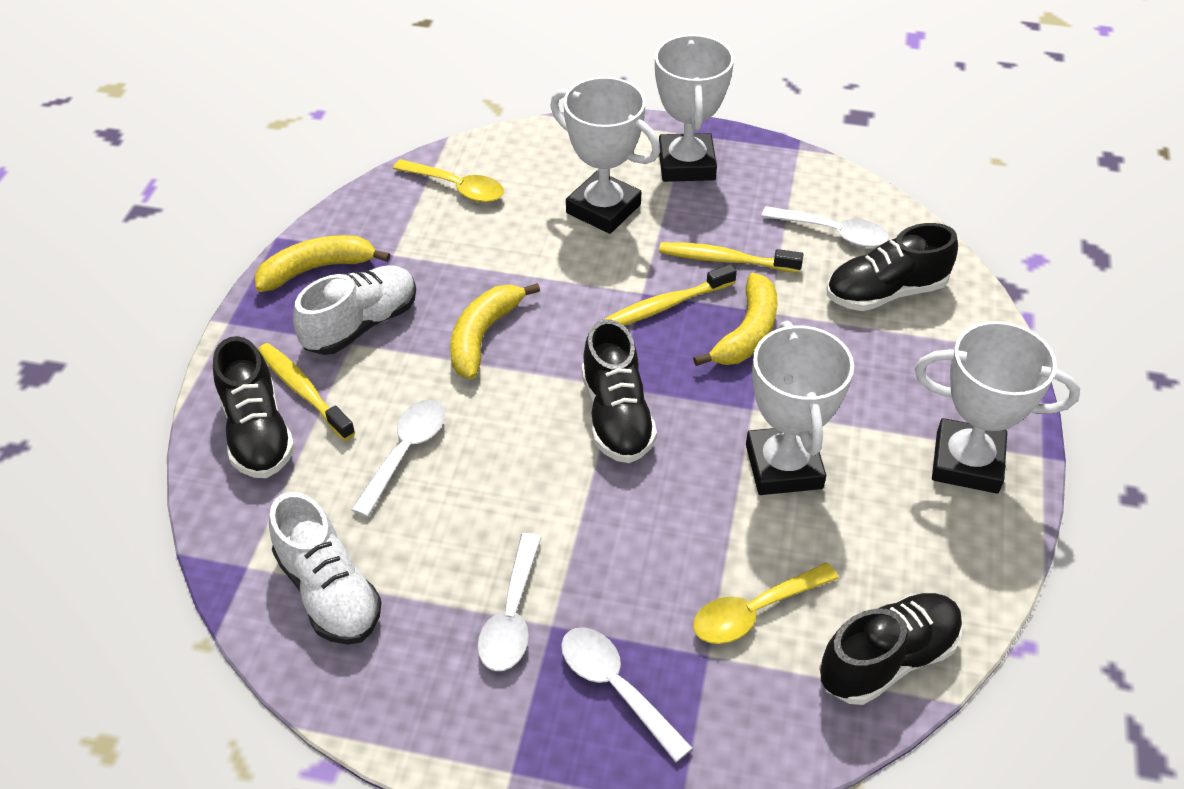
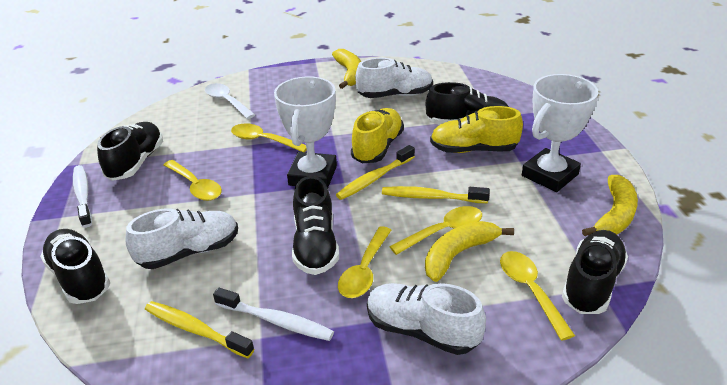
black shoe: [213,336,295,478] [582,319,657,463] [819,593,963,705] [827,223,958,311] = 4 -> [40,229,110,304] [97,122,163,181] [292,176,339,275] [426,82,509,125] [562,230,628,314] = 5
white shoe: [269,492,382,645] [293,265,416,355] = 2 -> [125,208,238,269] [355,58,433,98] [367,283,486,355] = 3
white spoon: [351,399,445,517] [478,533,542,671] [561,627,692,762] [761,206,889,248] = 4 -> [205,83,255,119] = 1
white toothbrush: none = 0 -> [73,165,92,228] [213,288,334,341] = 2
white trophy: [550,77,660,234] [655,34,734,182] [746,321,854,495] [915,321,1080,494] = 4 -> [274,76,337,189] [522,74,598,192] = 2
yellow shoe: none = 0 -> [351,108,404,163] [430,106,523,153] = 2
yellow spoon: [393,159,504,203] [693,563,839,644] = 2 -> [164,160,222,201] [231,123,307,152] [338,226,391,298] [389,206,482,255] [500,251,575,341] = 5

